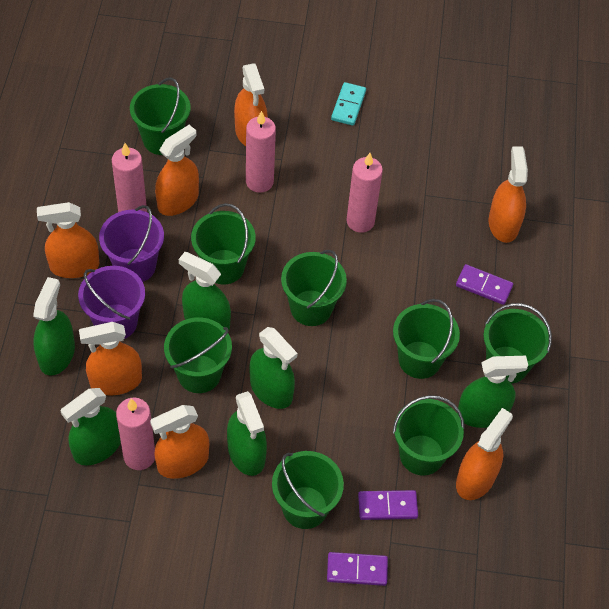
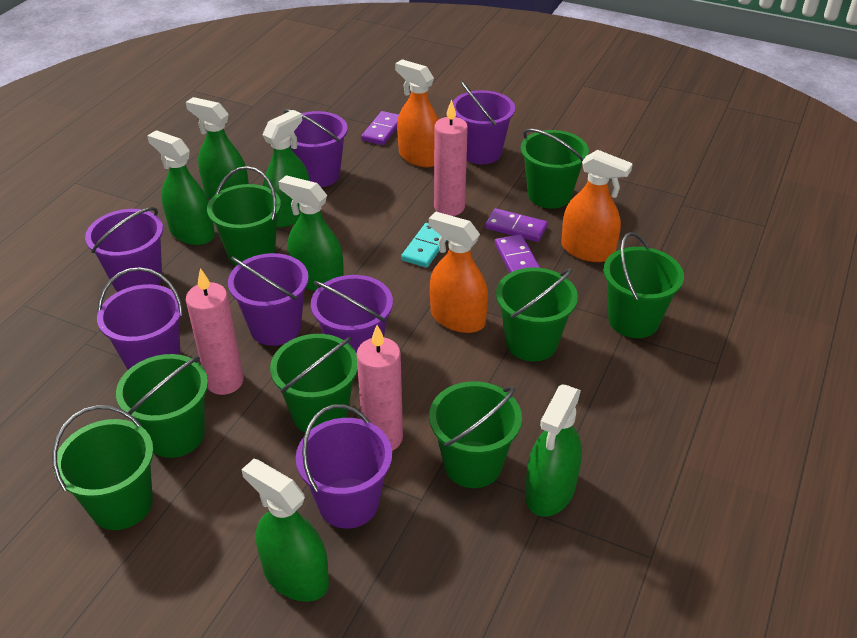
orange spray bottle: [37,202,99,278] [79,322,142,395] [150,405,209,479] [155,125,199,216] [234,63,268,146] [456,408,513,500] [489,146,528,243] = 7 -> [395,59,439,167] [429,212,488,333] [561,150,633,262] = 3
pink candle: [112,143,147,212] [116,398,155,470] [246,111,276,193] [346,153,383,233] = 4 -> [186,268,244,395] [357,325,403,451] [434,100,468,216] = 3
purple bucket: [78,266,145,339] [99,205,164,282] = 2 -> [85,207,163,292] [97,267,183,370] [228,253,309,346] [284,109,348,187] [296,404,392,529] [311,275,393,354] [453,81,515,164] = 7

